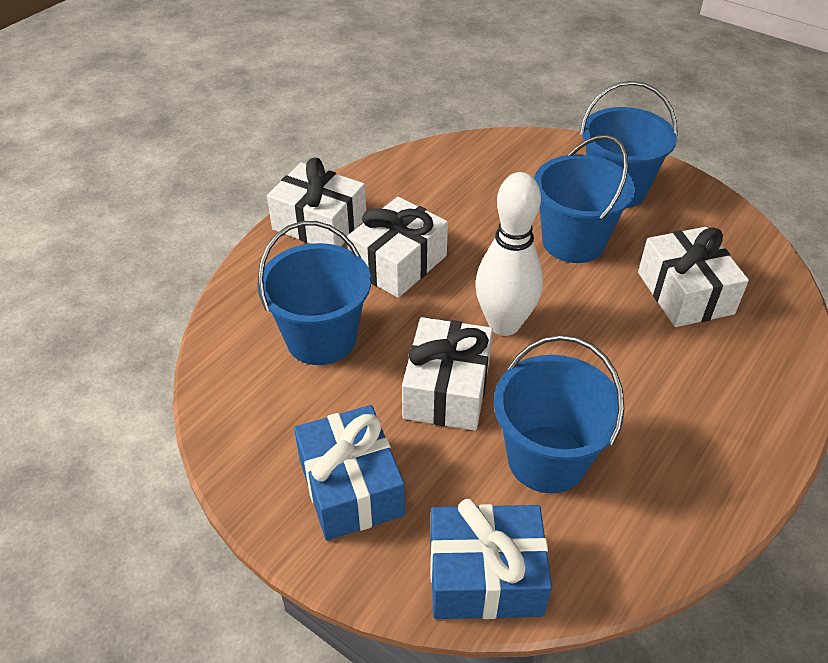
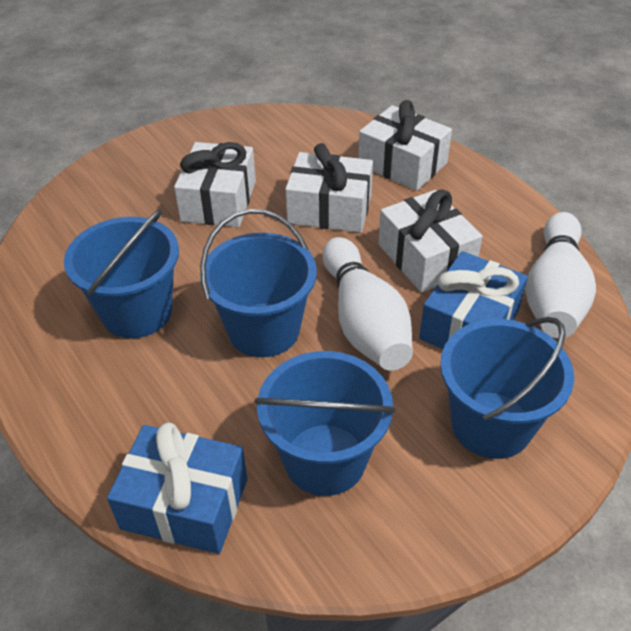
white bowling pin: [475,172,543,336] = 1 -> [323,237,413,371] [526,212,596,338] = 2

